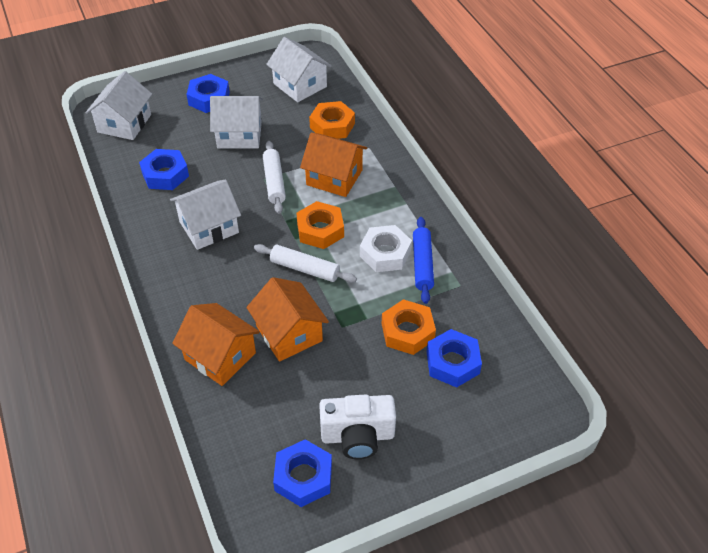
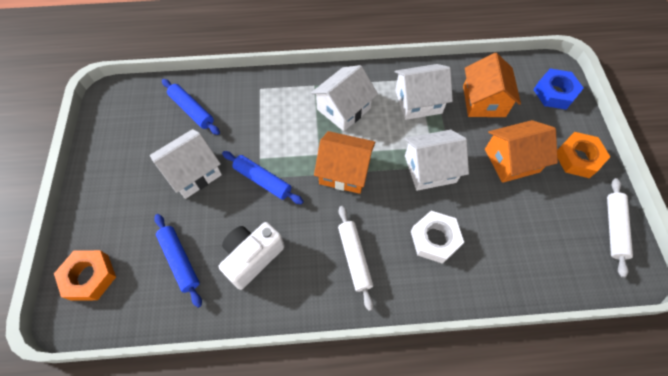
blue nut: [139,149,189,190] [187,74,230,113] [273,439,332,507] [427,329,482,387] = 4 -> [533,69,584,110] = 1
blue rolling pin: [413,217,434,304] = 1 -> [154,214,202,308] [162,79,220,135] [222,151,304,205] = 3
orange nut: [296,201,344,249] [309,101,355,139] [382,299,436,355] = 3 -> [54,250,116,301] [557,132,610,178] = 2

